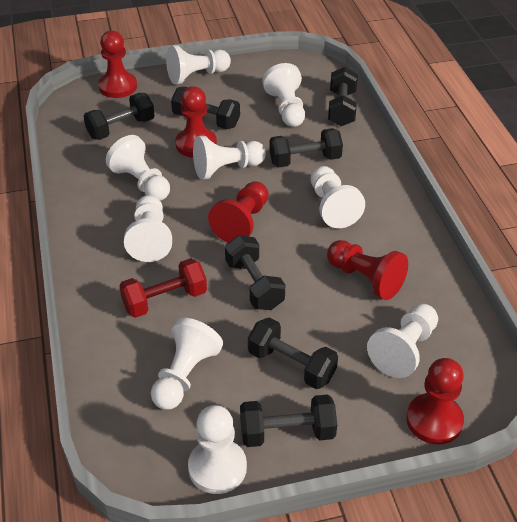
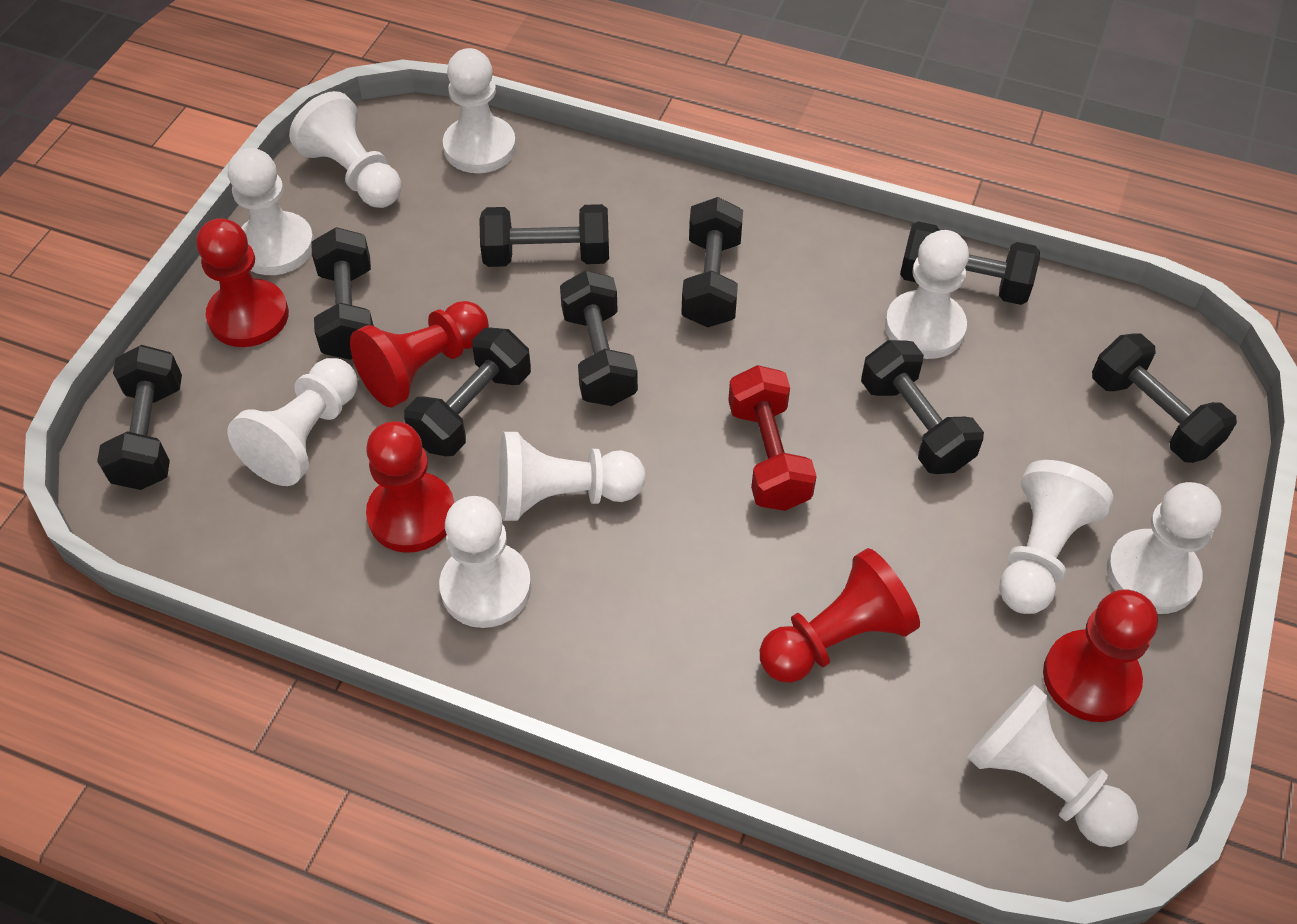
black dumbbell: [84,93,155,140] [171,87,240,129] [225,235,285,310] [240,394,337,447] [248,317,338,389] [270,128,343,167] [328,67,358,126] = 7 -> [97,345,182,490] [311,227,374,360] [404,328,531,456] [479,204,609,267] [560,270,638,406] [681,197,743,328] [861,340,984,474] [900,221,1040,305] [1092,333,1237,463] = 9
white pawn: [106,135,170,201] [124,195,172,262] [151,318,223,410] [166,45,231,85] [188,405,247,494] [193,136,266,180] [262,63,305,127] [311,166,365,228] [367,304,438,378] = 9 -> [227,358,358,486] [228,148,314,275] [289,91,401,208] [439,496,531,628] [443,48,516,173] [499,432,645,521] [885,230,969,359] [967,685,1139,847] [999,460,1114,614] [1107,482,1221,614] = 10

